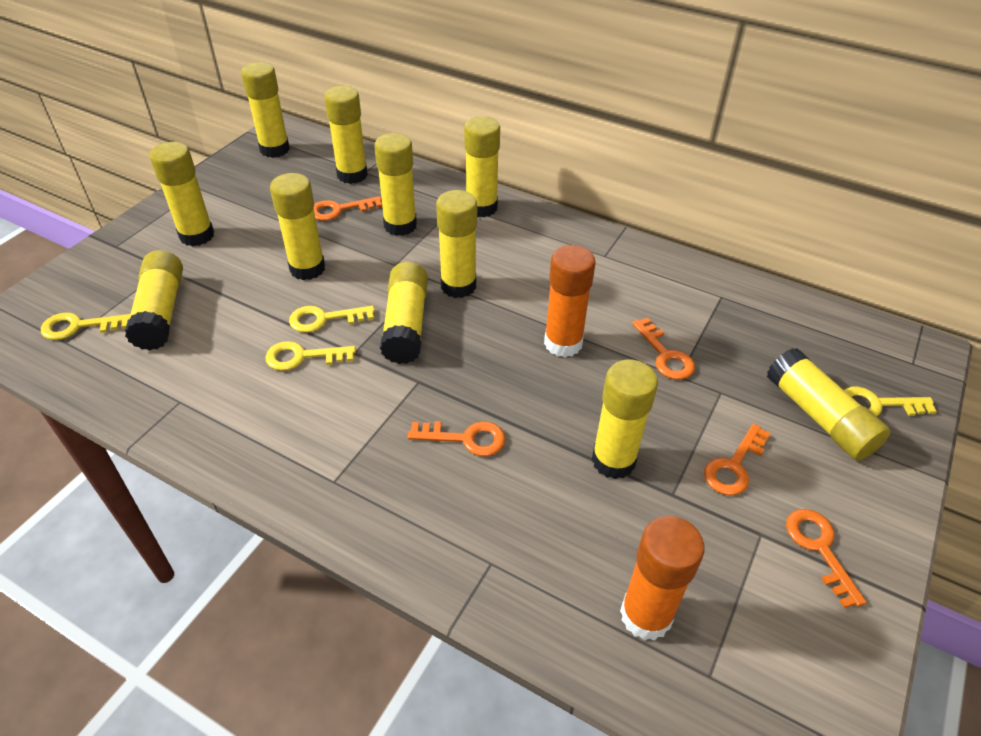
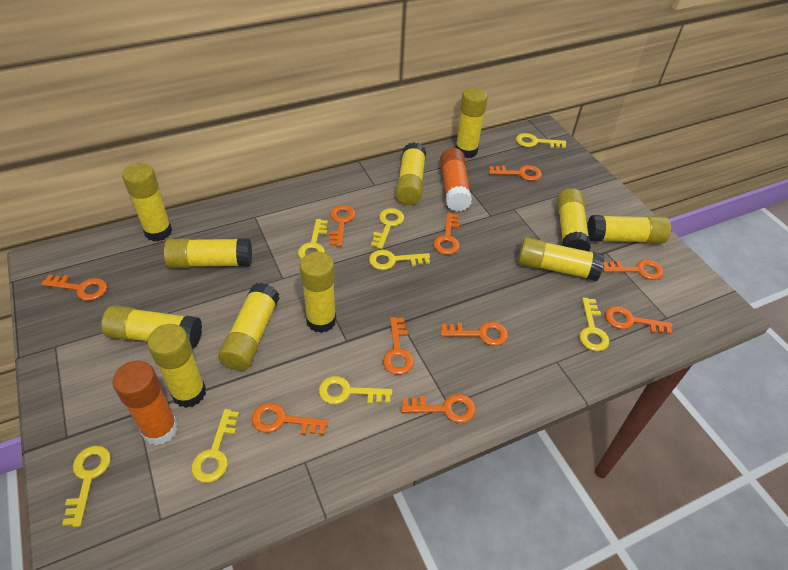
orange key: [314,196,382,221] [408,421,506,456] [632,318,695,380] [704,424,771,495] [786,509,866,608] = 5 -> [41,275,107,301] [252,402,328,435] [329,205,355,247] [383,317,414,375] [401,394,476,423] [434,213,460,255] [440,322,508,346] [489,165,542,181] [603,260,664,280] [605,306,673,334] = 10
yellow key: [41,312,130,340] [265,341,356,371] [289,306,375,333] [844,387,937,416] = 4 -> [62,446,111,527] [191,409,239,483] [298,219,328,260] [319,376,392,404] [369,250,430,270] [371,208,404,249] [516,133,566,148] [579,298,610,351] = 8

